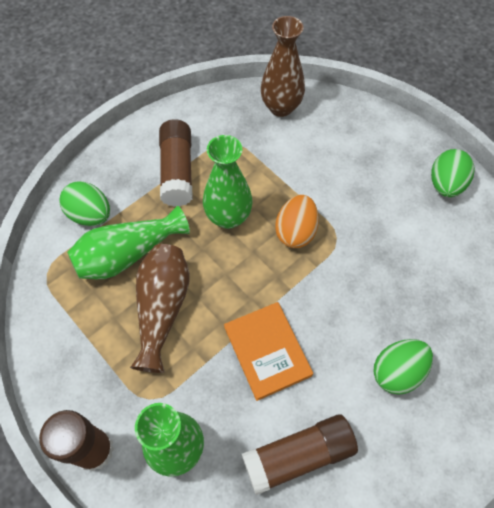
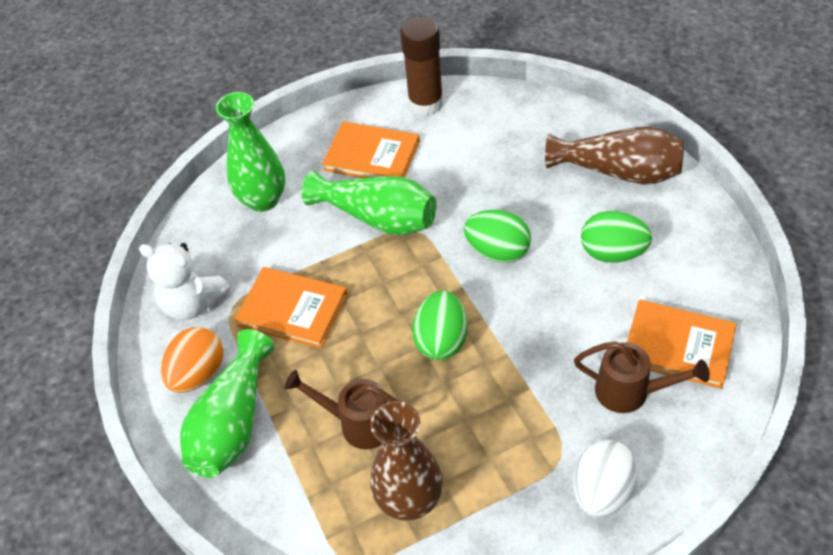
brown glue stick: [39,410,114,471] [159,119,193,207] [242,414,358,495] = 3 -> [400,16,443,116] = 1
brown watering can: none = 0 -> [284,370,398,449] [574,341,710,413] = 2
orange book: [224,302,313,401] = 1 -> [234,267,347,348] [322,121,420,178] [627,300,737,389] = 3
white egg: none = 0 -> [573,440,638,517] = 1
white teddy bear: none = 0 -> [139,243,230,320] = 1

